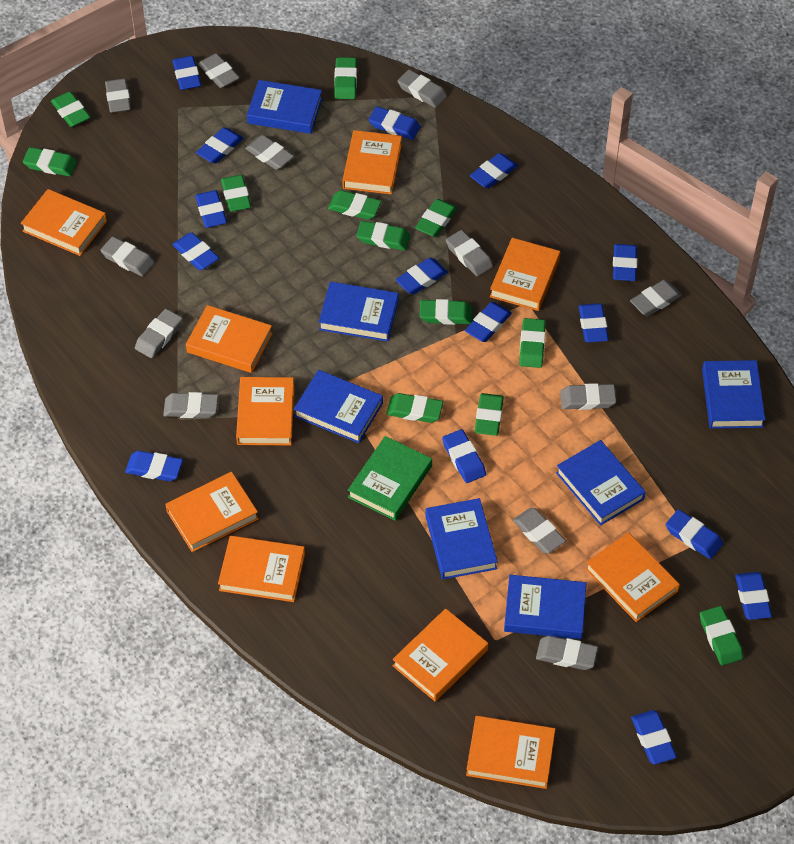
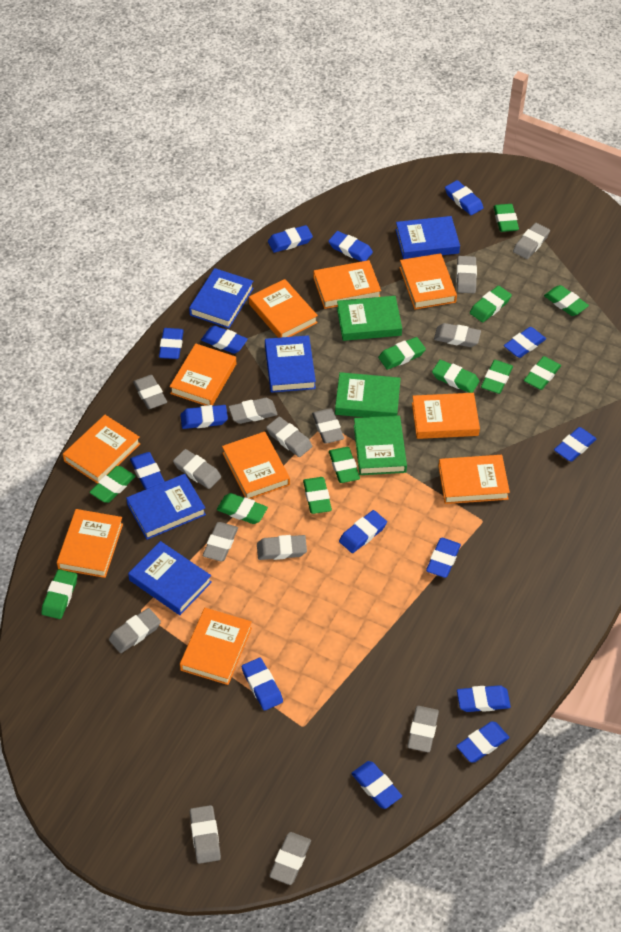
blue book: [247,80,322,134] [294,370,383,443] [319,282,399,342] [425,498,498,579] [504,575,586,639] [556,440,646,526] [702,360,765,429] = 7 -> [126,474,206,540] [128,541,212,615] [189,268,254,328] [265,335,316,393] [395,216,460,259] = 5
green book: [348,436,432,521] = 1 -> [335,372,401,417] [337,296,402,341] [354,415,407,475] = 3
grey eraser: [101,236,155,277] [105,78,131,113] [135,309,183,358] [163,392,218,418] [198,53,240,88] [245,135,294,170] [397,69,447,108] [446,230,493,277] [513,508,566,553] [536,636,598,670] [560,383,616,410] [630,280,682,316] = 12 -> [109,608,161,653] [133,375,167,409] [173,449,221,489] [190,805,221,864] [203,522,238,562] [229,398,278,424] [257,535,307,560] [266,417,312,457] [269,832,311,885] [312,408,344,443] [407,706,439,752] [434,323,481,347] [456,256,477,293] [513,223,550,259] = 14

